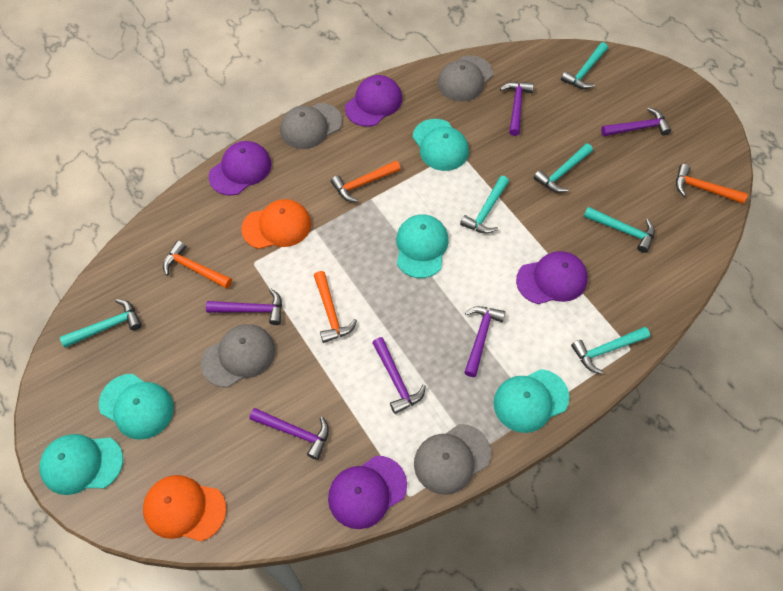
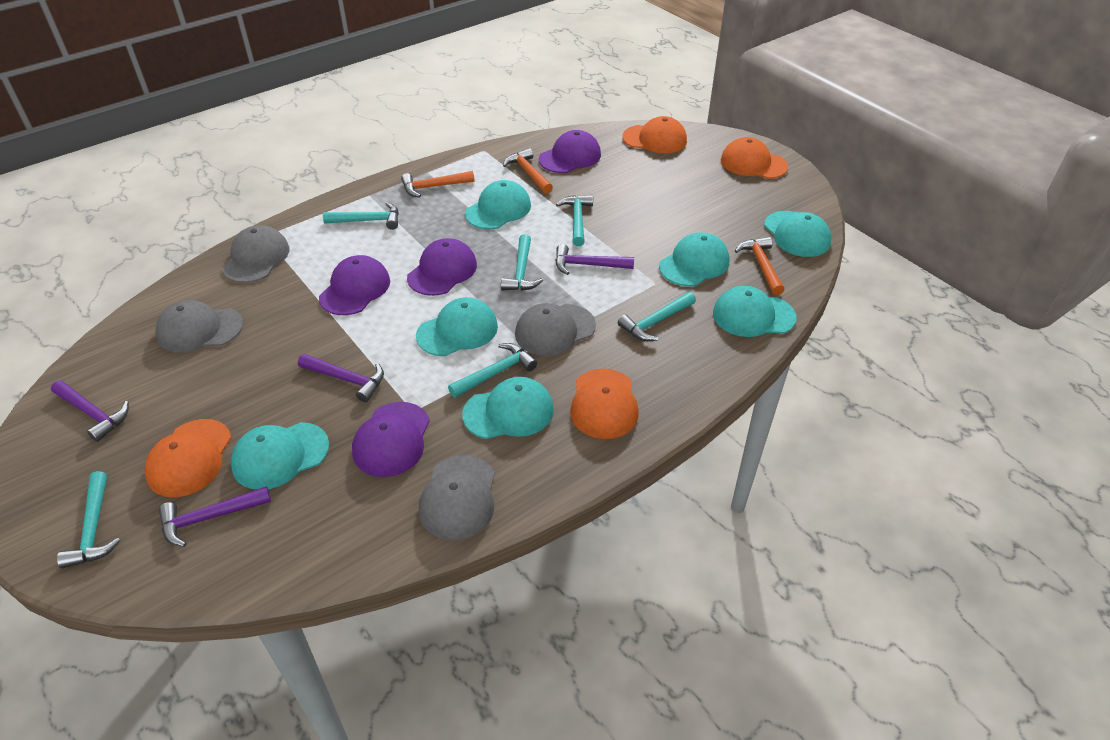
orange cap: [143,475,226,541] [242,199,311,249] = 2 -> [144,419,232,497] [570,369,639,439] [622,116,687,153] [721,137,788,179] = 4
orange hammer: [163,241,232,289] [314,271,357,343] [331,160,401,202] [676,164,748,204] = 4 -> [401,171,475,198] [503,148,553,194] [735,237,785,295] = 3
purple hammer: [206,288,282,325] [249,408,329,460] [372,337,426,414] [464,306,506,377] [500,82,534,136] [601,107,671,136] = 6 -> [51,380,129,442] [159,486,271,547] [298,354,384,402] [555,244,634,275] = 4
turquoise cap: [39,434,123,495] [99,374,174,440] [396,214,448,278] [413,119,469,171] [493,369,570,433] = 5 -> [231,422,329,490] [416,297,498,356] [462,377,554,439] [465,180,531,229] [659,232,730,286] [713,286,796,337] [764,211,831,257] = 7

